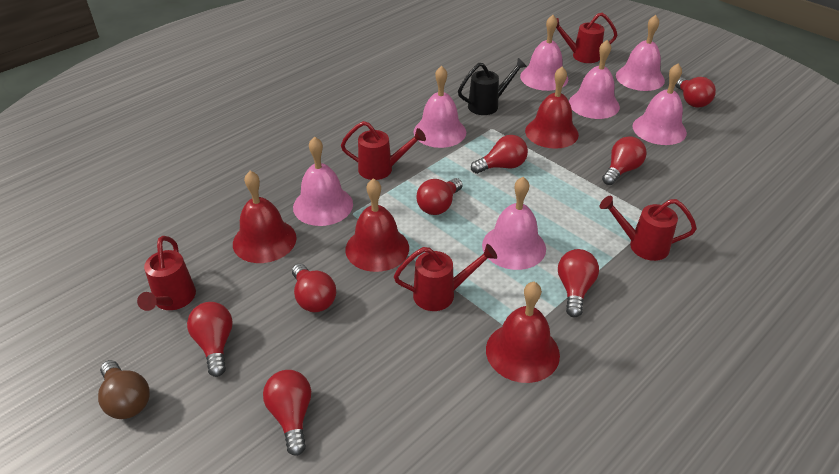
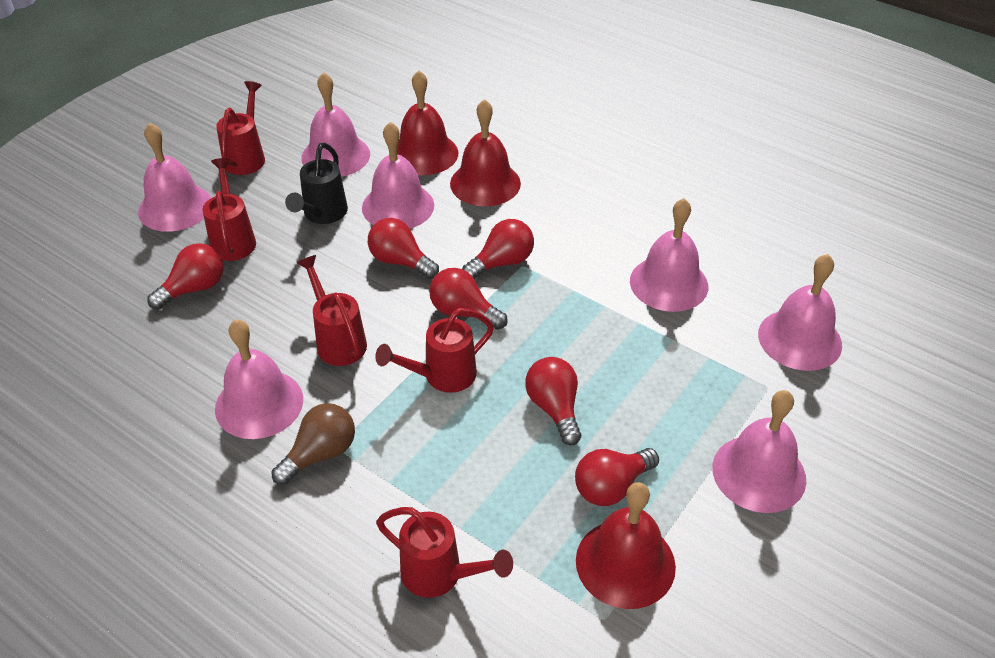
red bell: [233,171,297,263] [345,178,409,272] [486,282,560,383] [525,66,579,149] = 4 -> [397,70,458,175] [450,99,521,206] [576,482,676,609] = 3
red light bulb: [187,302,233,377] [263,370,311,456] [292,264,336,312] [417,178,463,215] [471,135,528,174] [558,249,599,317] [602,136,647,185] [675,77,716,107] = 8 -> [148,243,224,310] [368,218,439,279] [429,268,508,330] [462,219,534,279] [525,357,581,445] [575,448,659,506] = 6

